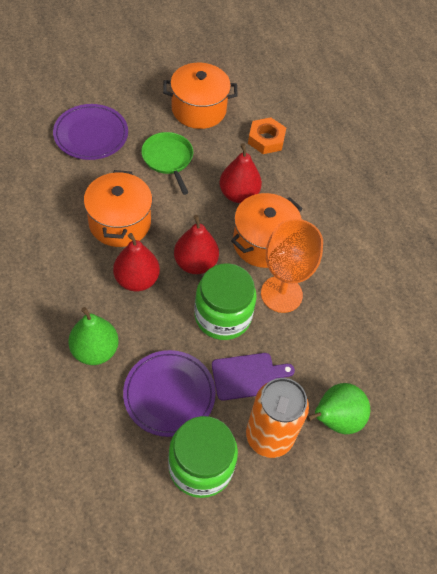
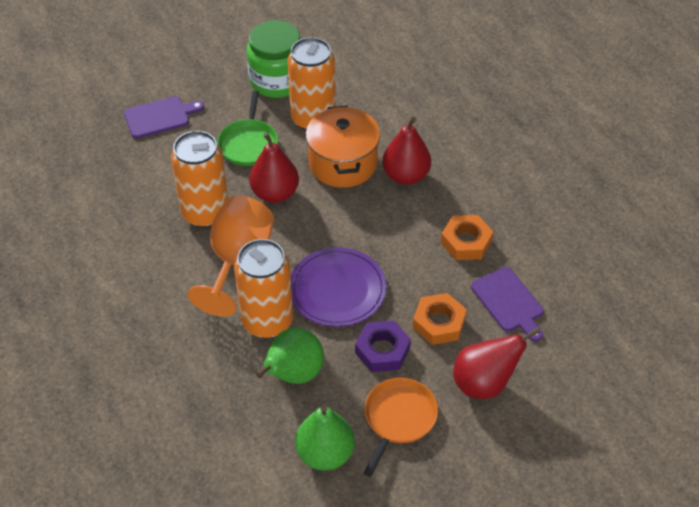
green jar: [168,416,238,498] [195,263,257,340] = 2 -> [246,20,301,98] = 1
orange can: [246,378,309,458] = 1 -> [171,131,228,228] [234,239,293,339] [288,37,335,131] = 3
orange nut: [248,117,286,154] = 1 -> [413,293,467,345] [441,215,493,260] = 2
orange pan: none = 0 -> [364,378,438,477] = 1
orange pot: [84,170,152,247] [163,63,238,129] [231,193,303,268] = 3 -> [306,106,380,188] = 1
purple cutting board: [212,353,295,401] = 1 -> [124,96,204,138] [471,267,544,341] = 2
purple nut: none = 0 -> [355,320,411,372] = 1
purple plate: [53,104,128,160] [123,350,216,437] = 2 -> [291,247,386,327] = 1

